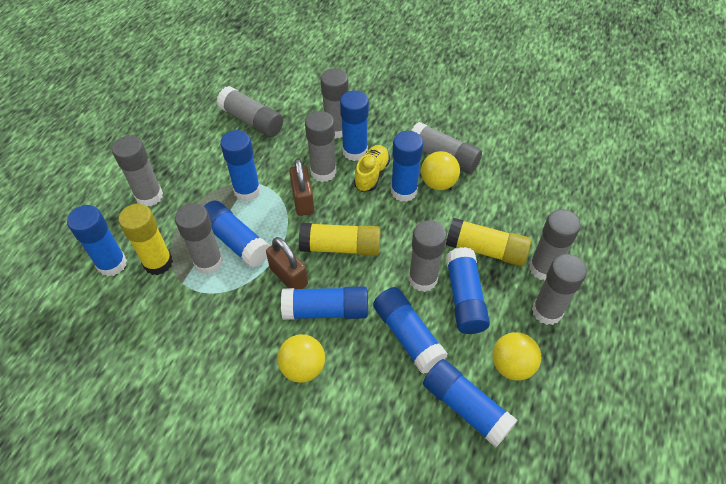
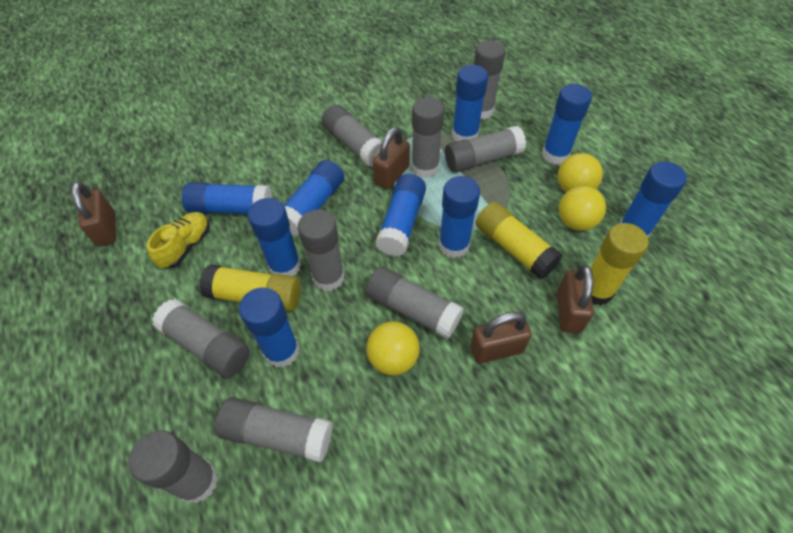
brown padlock: [266,237,308,289] [289,158,314,216] = 2 -> [71,182,116,246] [373,127,410,189] [470,312,532,363] [557,265,594,333] = 4

